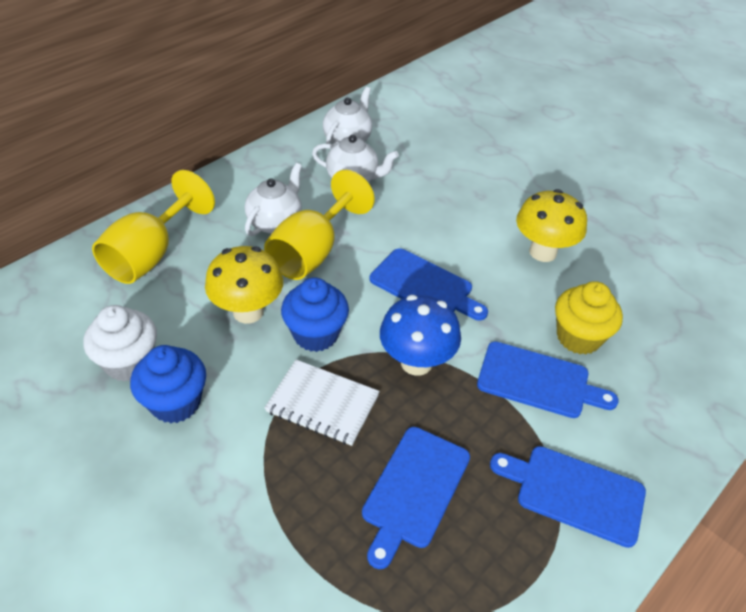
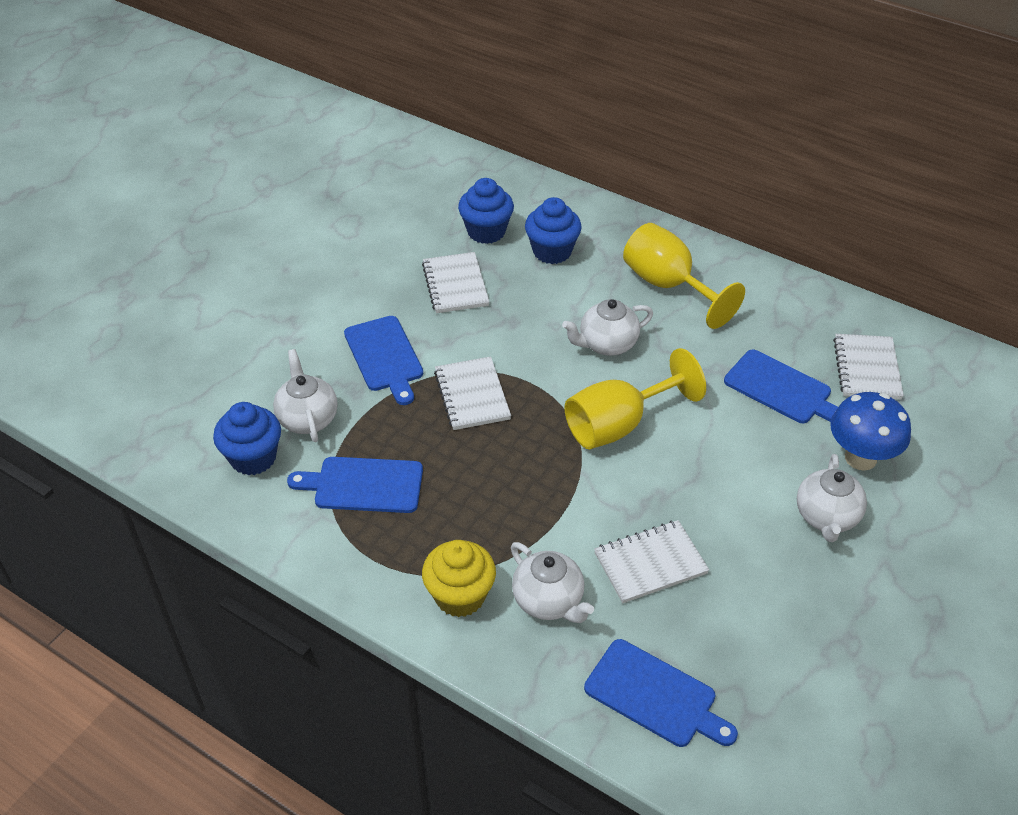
blue cupcake: [130,345,206,423] [281,277,349,352] = 2 -> [213,402,281,475] [458,178,514,244] [525,197,582,264] = 3
white cupcake: [84,305,157,382] = 1 -> none = 0
white notebook: [264,360,380,446] = 1 -> [422,252,489,313] [434,356,511,430] [594,520,709,603] [833,334,904,399] = 4
white teapot: [245,163,302,236] [312,135,399,182] [323,87,372,147] = 3 -> [273,349,338,442] [511,542,594,623] [562,299,653,356] [797,454,867,542] = 4
yellow mushroom: [205,246,283,324] [516,189,587,262] = 2 -> none = 0

